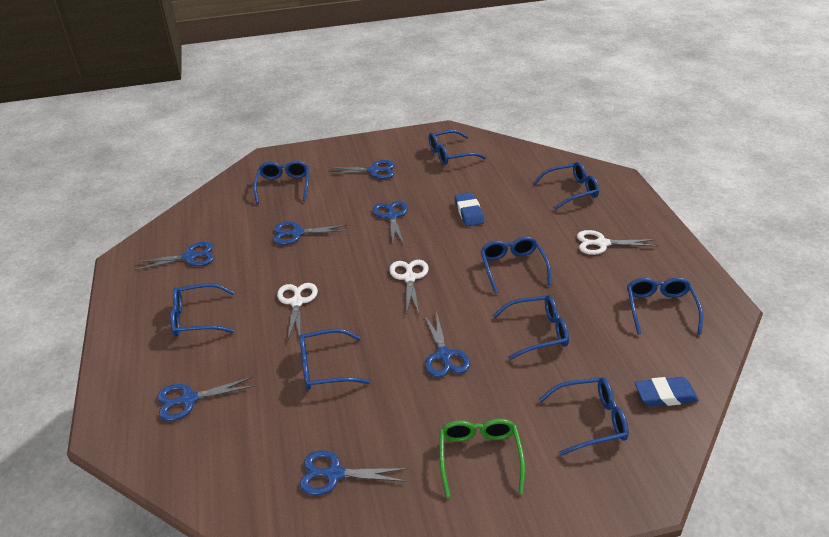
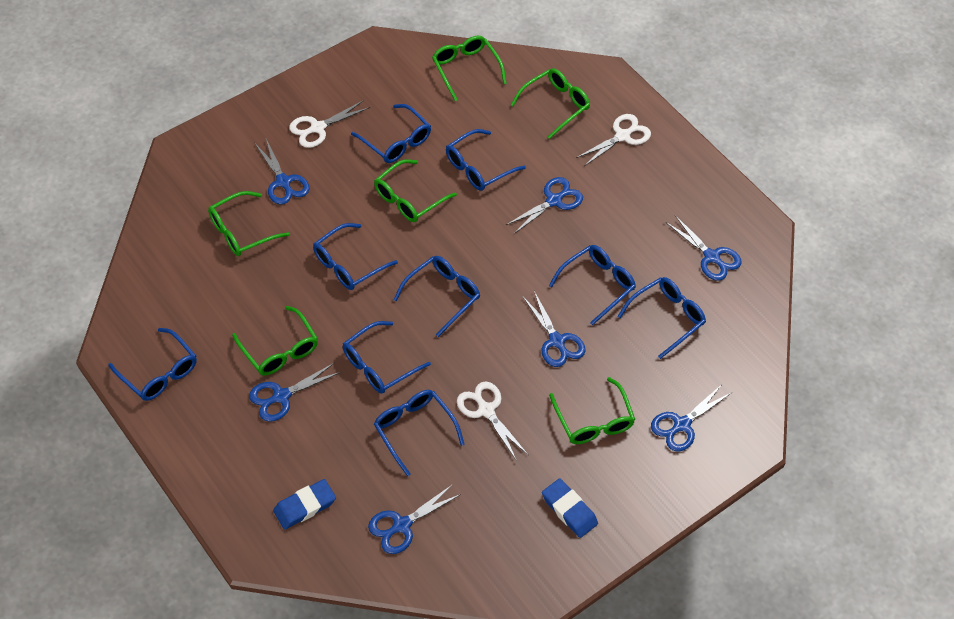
green glasses: [439,419,525,497] = 1 -> [208,191,290,256] [232,306,318,375] [374,159,457,222] [432,36,507,101] [511,68,590,139] [549,377,635,444] = 6

